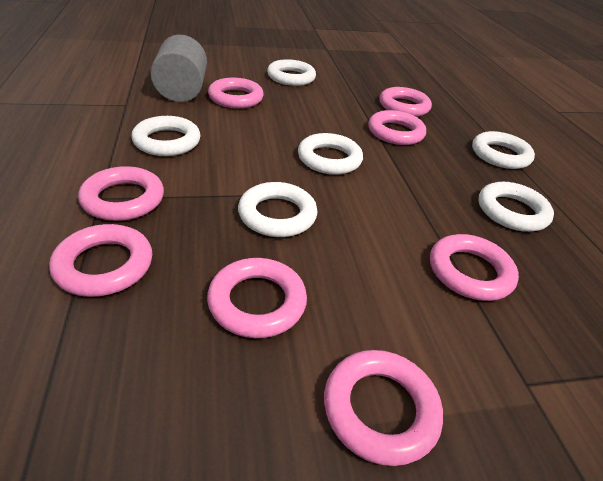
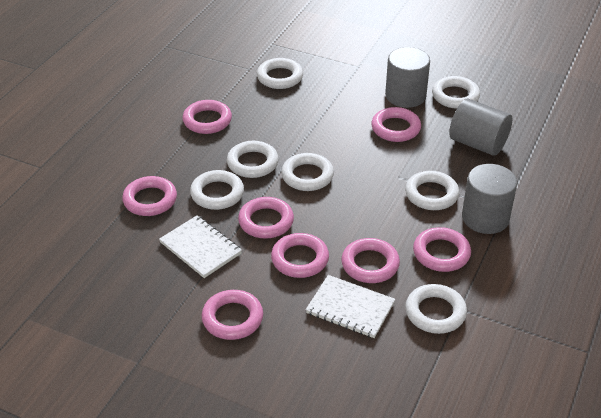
grey cylinder: [151,35,207,102] = 1 -> [385,47,430,108] [449,98,512,156] [462,164,517,234] = 3
white notebook: none = 0 -> [159,216,242,278] [306,275,395,338] = 2
white ring: [131,116,201,156] [238,182,317,237] [267,59,316,86] [298,133,363,175] [472,131,535,169] [478,182,554,232] = 6 -> [190,170,244,210] [227,141,279,178] [257,58,303,89] [281,153,334,191] [405,171,459,210] [405,284,467,334] [432,76,480,109] = 7

